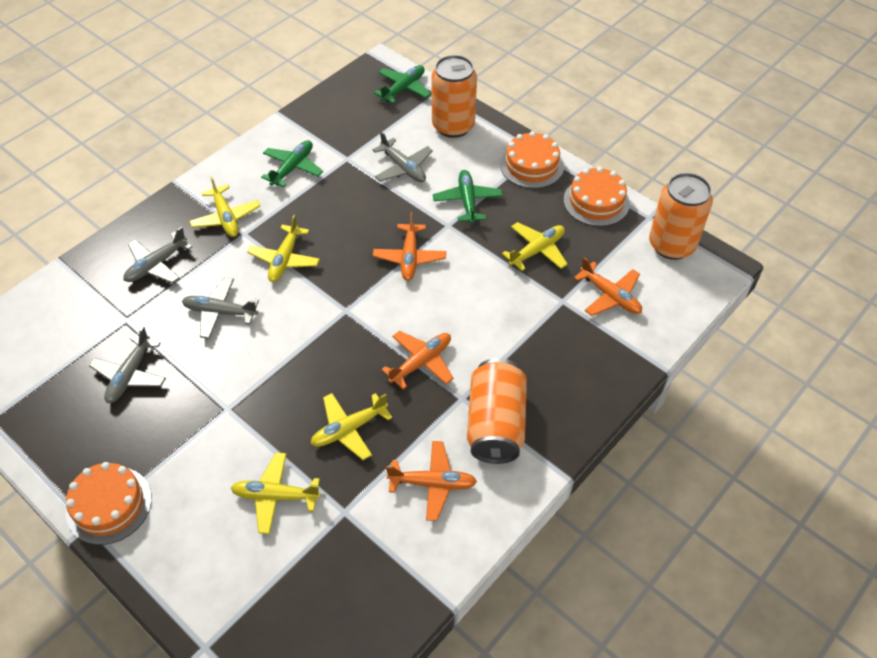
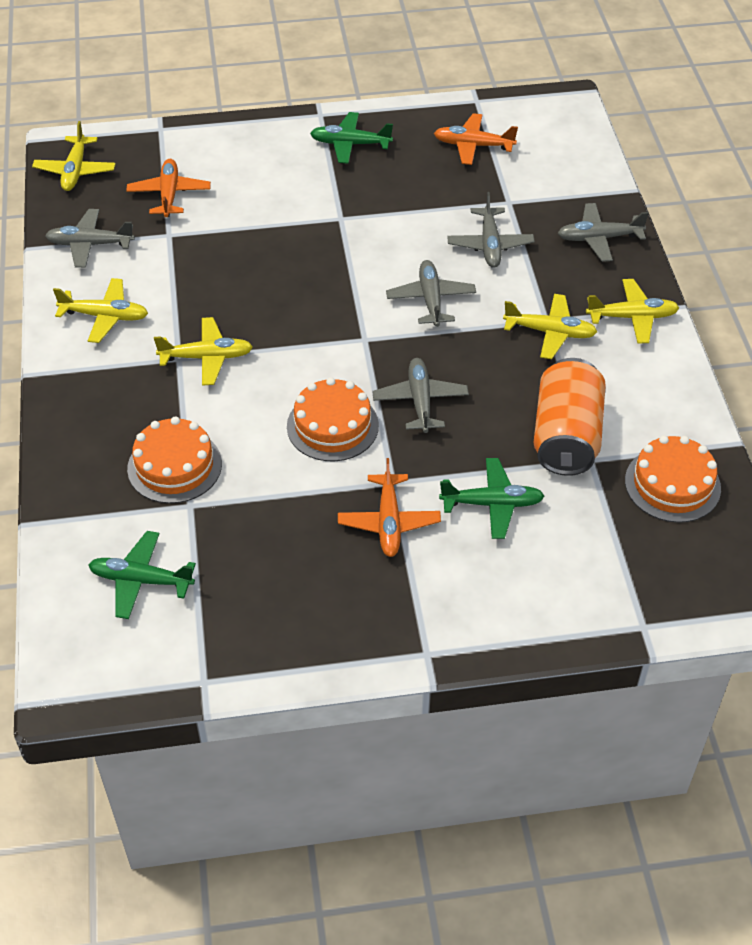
grey plane: [89,326,166,403] [123,227,192,284] [182,277,259,339] [373,131,433,182] = 4 -> [45,209,135,268] [372,358,469,433] [386,260,476,327] [447,192,535,268] [558,203,649,262] = 5
orange can: [431,55,477,138] [467,358,527,464] [649,173,713,260] = 3 -> [533,358,606,476] = 1
orange plane: [373,212,446,281] [381,331,454,389] [386,441,477,521] [574,257,642,316] = 4 -> [126,159,211,217] [338,458,441,557] [434,113,518,165] = 3

